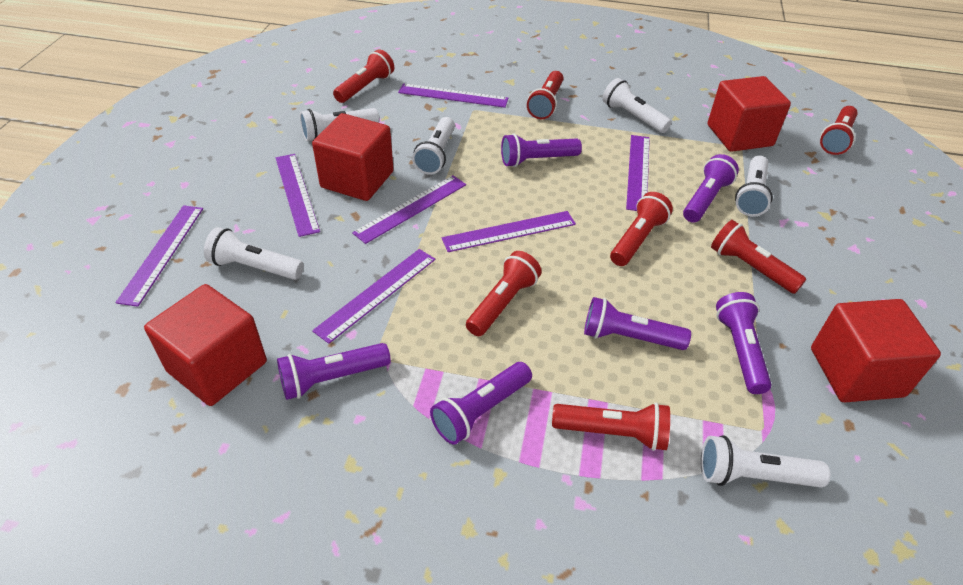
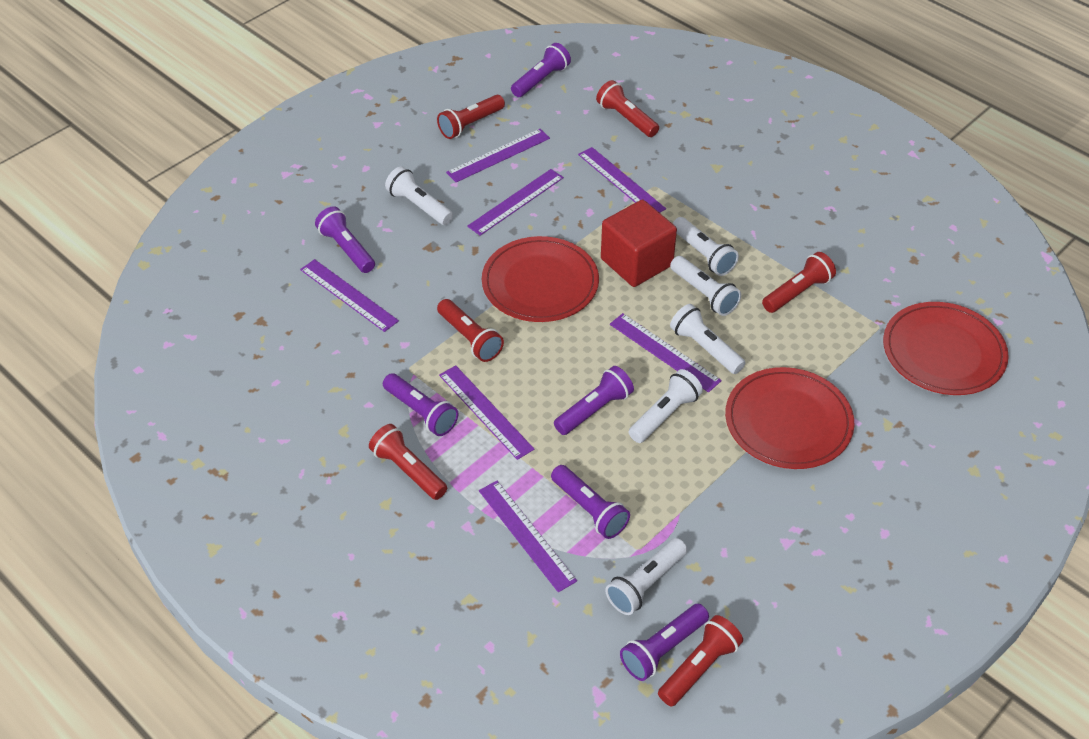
red cube: [144,284,267,406] [312,113,394,201] [708,76,791,152] [811,299,941,402] = 4 -> [601,200,677,287] = 1
red flashlight: [333,49,394,103] [466,251,542,336] [527,71,563,119] [552,403,670,451] [610,192,673,266] [711,220,806,294] [820,106,858,155] = 7 -> [369,424,447,500] [437,95,505,139] [437,299,504,362] [596,80,659,137] [658,615,743,707] [762,252,836,313] = 6
red plate: none = 0 -> [482,236,599,322] [725,367,854,469] [883,302,1009,395] = 3

